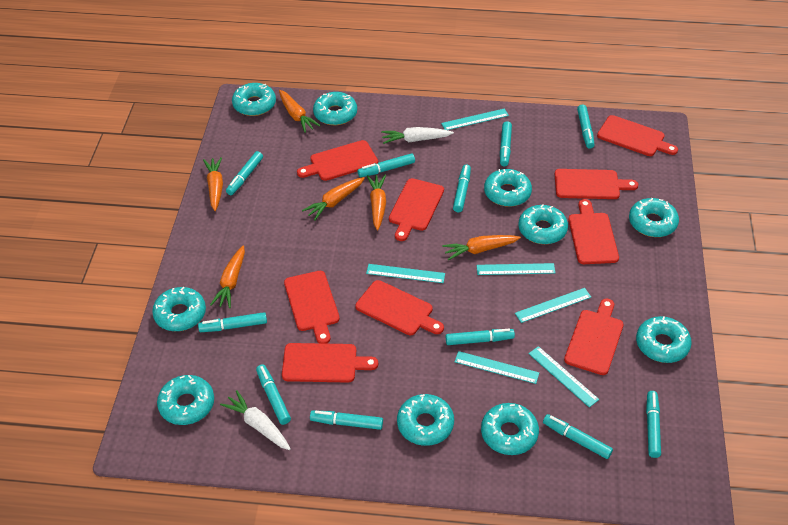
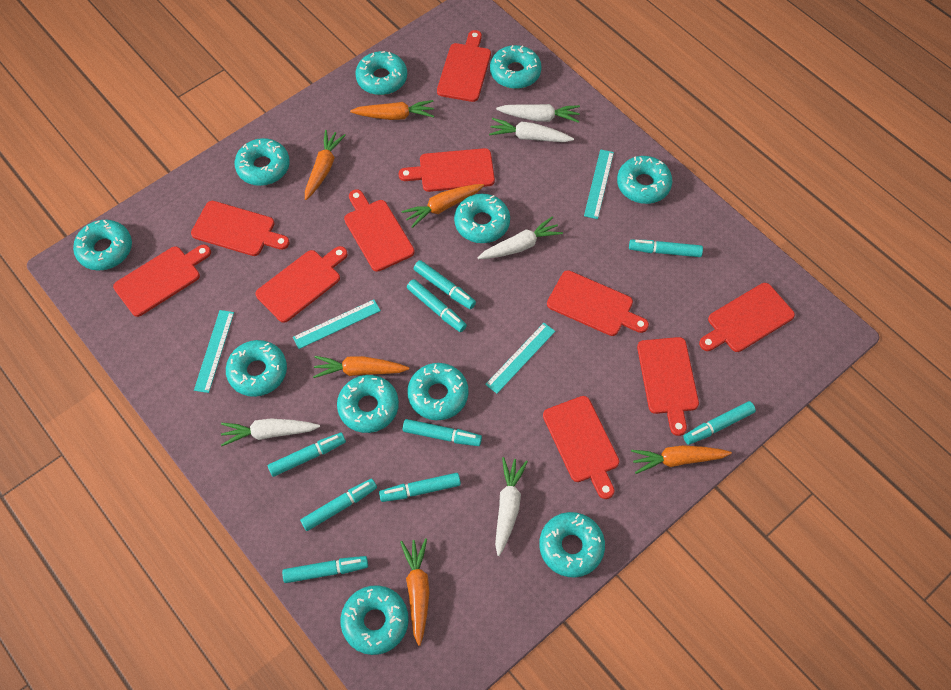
red cutting board: [282,343,378,383] [284,271,340,344] [297,140,378,181] [355,280,444,335] [389,178,444,241] [555,169,638,199] [564,299,624,375] [568,199,619,264] [597,115,678,156] = 9 -> [113,244,211,317] [191,201,290,256] [255,246,348,323] [344,189,415,272] [399,148,495,192] [437,30,491,102] [543,396,619,499] [547,270,649,336] [637,337,699,436] [699,283,795,352] = 10
turquoise donut: [152,287,206,331] [157,375,214,425] [232,83,276,116] [313,92,357,125] [397,394,454,446] [481,403,539,455] [484,169,532,207] [518,205,568,244] [629,198,679,237] [636,316,692,363] = 10 -> [73,220,132,271] [226,340,287,397] [235,138,290,186] [337,375,399,433] [341,585,409,655] [355,51,407,95] [407,363,469,420] [454,194,510,243] [490,45,542,89] [539,512,605,577] [617,156,672,204] = 11
turquoise marker: [198,312,267,332] [226,151,263,195] [256,364,291,425] [310,410,383,430] [358,153,415,177] [446,329,515,345] [453,165,471,212] [500,121,512,166] [543,414,613,459] [577,105,594,149] [646,391,661,458] = 11 -> [268,433,346,477] [282,556,368,583] [300,479,377,531] [379,473,461,502] [403,419,482,446] [407,279,467,332] [414,260,476,309] [629,240,703,257] [683,401,756,445] = 9
turquoise ruler: [366,264,445,283] [441,108,509,130] [455,351,539,384] [477,263,555,275] [515,288,591,323] [529,346,599,407] = 6 -> [194,310,234,393] [293,299,381,349] [485,323,555,394] [584,149,614,219] = 4
white carrot: [220,390,291,450] [381,127,454,144] = 2 -> [221,418,320,446] [478,216,563,259] [489,118,574,142] [495,457,528,556] [496,104,580,123] = 5

